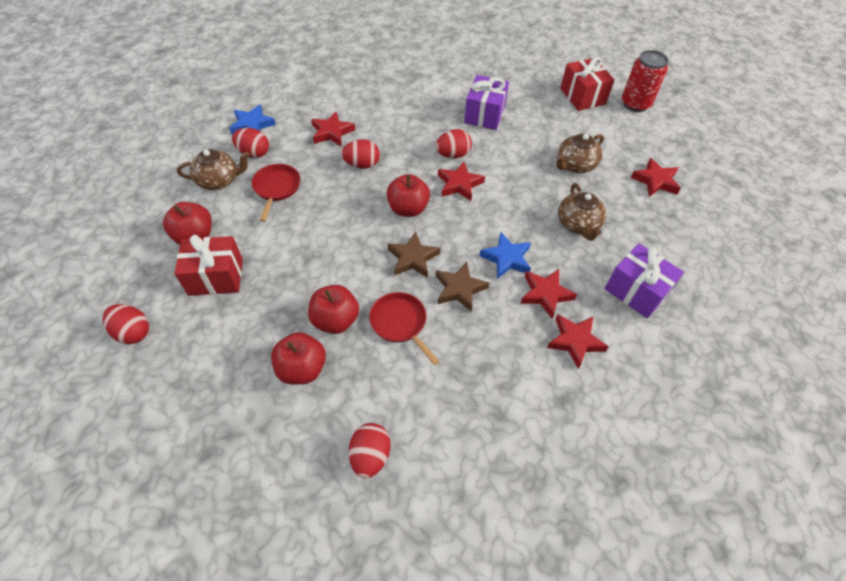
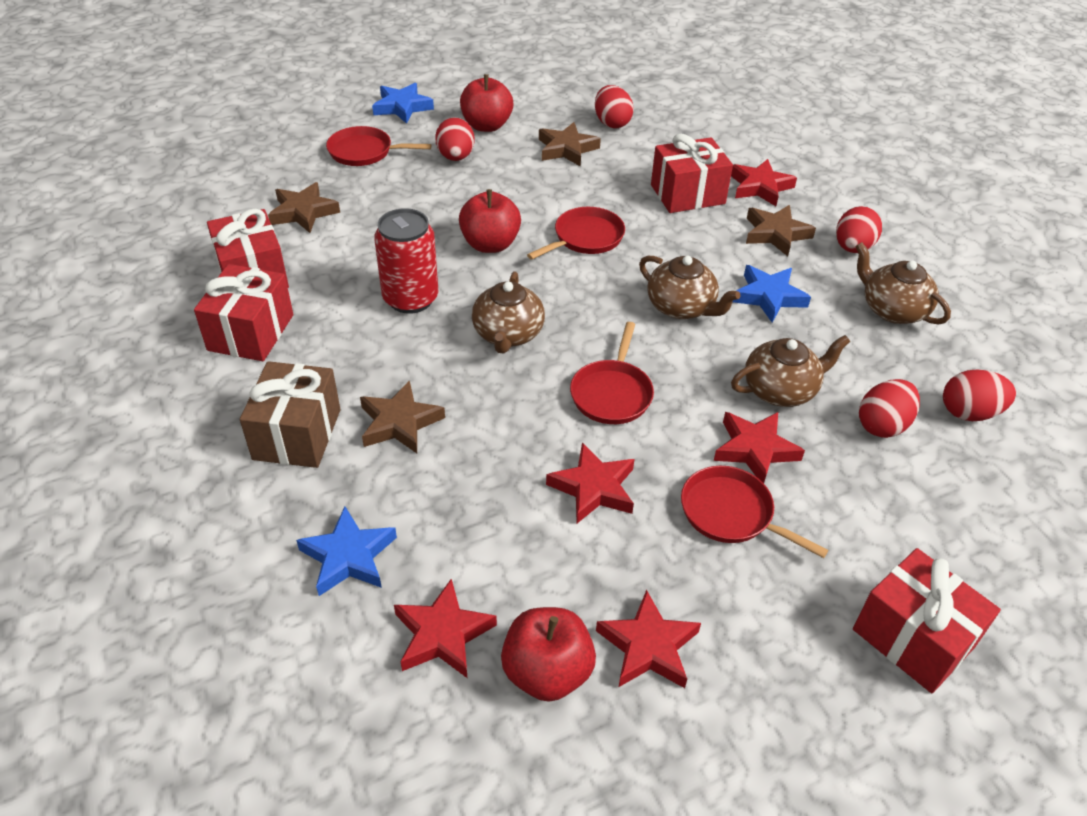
blue star: [229,105,276,135] [479,232,531,279] = 2 -> [296,507,397,596] [372,83,434,124] [733,265,811,323] = 3
brown gift: none = 0 -> [240,361,341,468] = 1
brown star: [388,231,440,278] [436,262,489,311] = 2 -> [268,182,340,233] [360,380,445,453] [539,122,601,167] [746,205,816,256] = 4
brown teapot: [177,149,250,190] [556,134,604,173] [558,183,606,241] = 3 -> [472,271,545,354] [639,256,741,319] [731,335,850,407] [855,242,951,325] = 4
purple gift: [464,75,509,130] [605,243,684,318] = 2 -> none = 0
red apple: [163,202,212,245] [271,332,326,385] [308,285,359,334] [387,174,430,217] = 4 -> [459,189,521,253] [460,74,513,132] [501,607,596,702] = 3
red gift: [174,235,243,296] [560,57,614,111] = 2 -> [194,264,293,361] [207,208,289,288] [651,134,733,213] [853,548,1001,693] = 4
red pan: [252,164,300,222] [369,292,440,365] = 2 -> [326,126,431,166] [527,207,625,260] [570,322,654,424] [681,466,829,558] = 4

